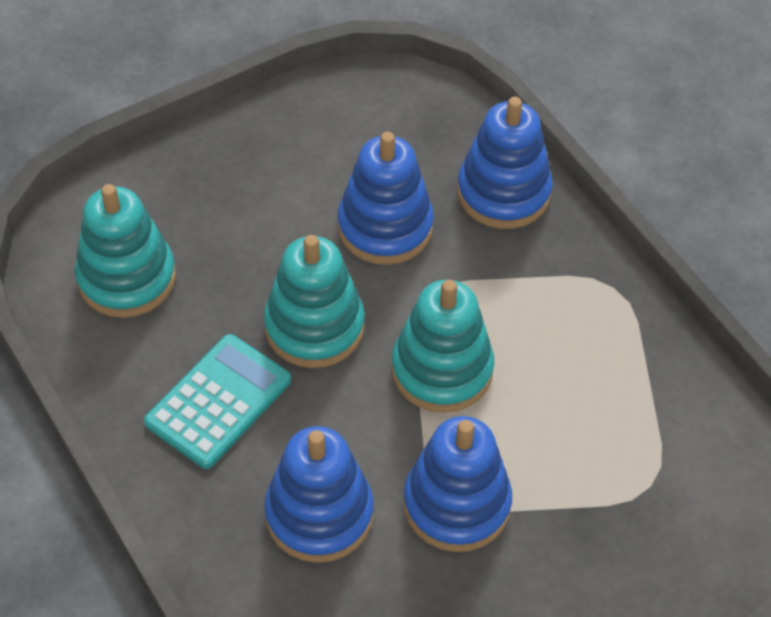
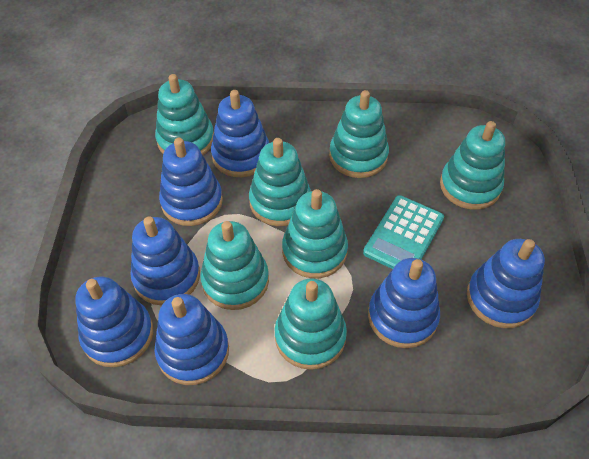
blue stacking toy: [264,426,374,563] [338,132,434,265] [403,416,512,552] [457,97,553,229] = 4 -> [75,277,153,367] [130,216,200,305] [155,294,229,385] [159,138,223,226] [211,90,269,177] [368,258,440,348] [467,239,545,328] = 7
turquoise stacking toy: [75,184,176,318] [264,235,365,368] [391,280,494,413] = 3 -> [155,74,214,155] [200,221,269,310] [249,138,311,226] [275,278,347,370] [282,189,348,278] [329,90,389,178] [440,121,505,210] = 7

